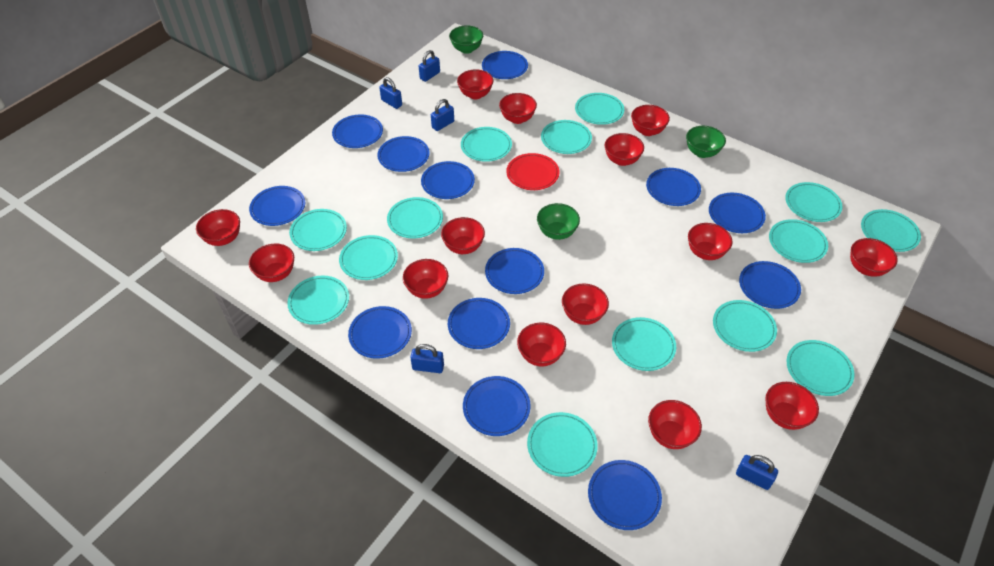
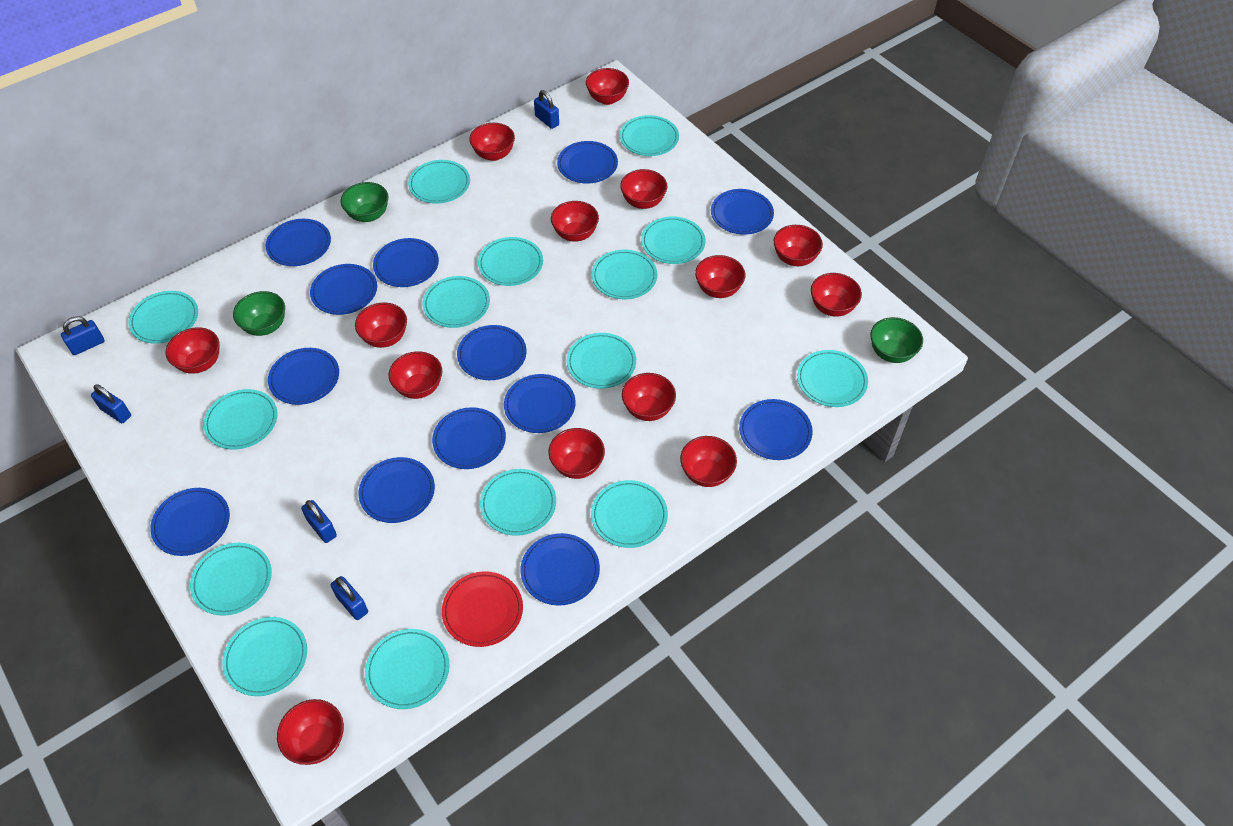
turquoise plate: [287,276,349,325] [289,209,347,251] [339,235,398,280] [387,197,443,239] [461,127,512,162] [527,412,598,477] [541,120,592,154] [575,93,624,125] [612,317,676,371] [713,300,777,352] [769,219,828,263] [785,182,843,222] [787,340,855,396] [861,209,921,252] = 14 -> [128,291,198,344] [190,543,272,616] [203,389,278,449] [222,617,307,696] [365,629,449,709] [408,160,470,204] [423,276,490,328] [478,237,543,286] [480,469,556,536] [567,333,636,389] [591,480,668,548] [592,249,657,299] [620,115,679,156] [641,216,705,264] [797,350,868,407] = 15

